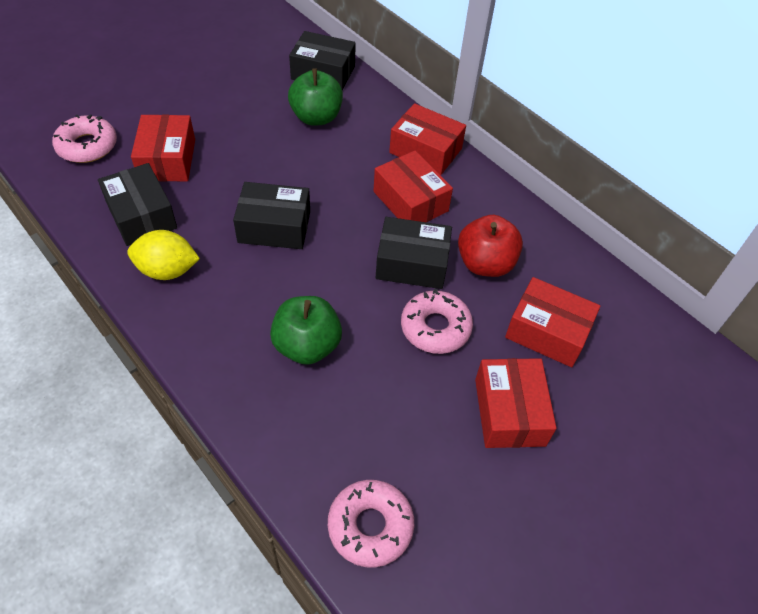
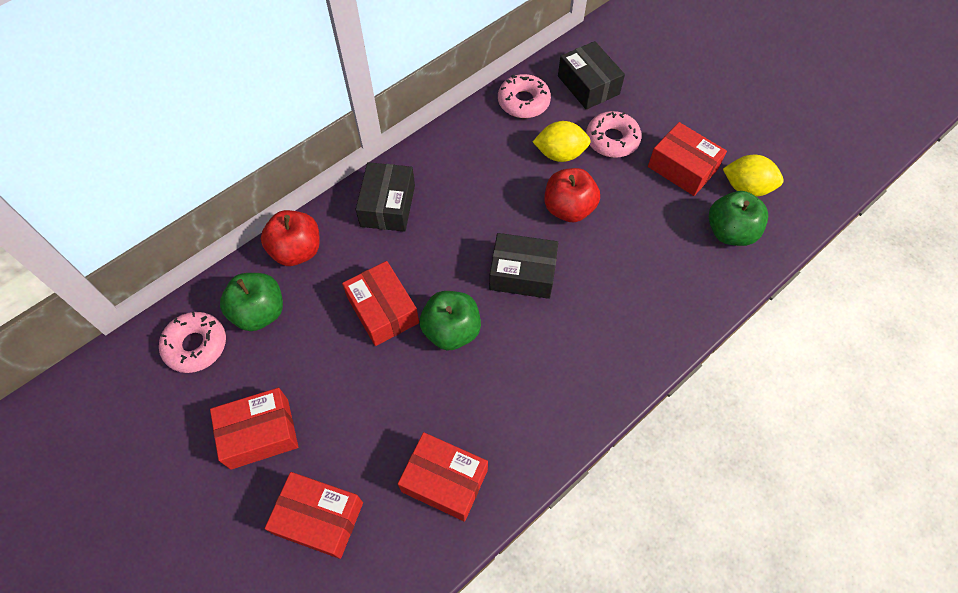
black box: [98,163,177,246] [233,182,310,249] [289,31,356,90] [376,217,452,289] = 4 -> [355,162,415,232] [489,233,558,299] [558,41,625,109] = 3
green apple: [270,296,342,365] [288,68,343,126] = 2 -> [220,273,283,331] [420,291,481,350] [709,191,768,246] = 3
red apple: [458,215,523,277] = 1 -> [261,210,320,266] [545,168,600,222] = 2
yellow lemon: [127,230,200,280] = 1 -> [533,121,591,162] [723,155,784,197] = 2

